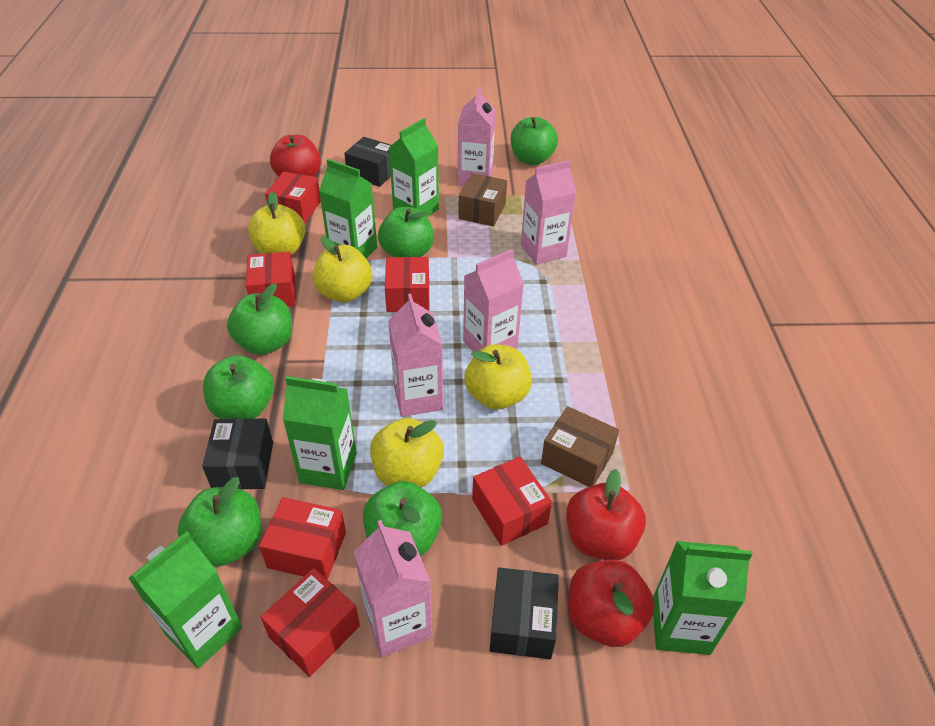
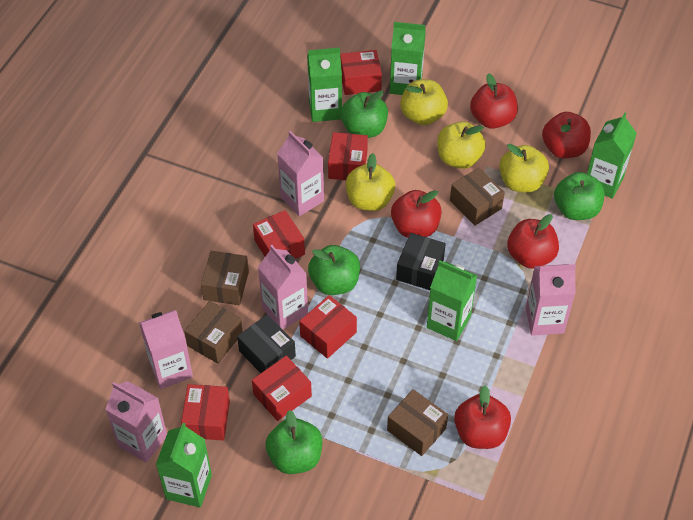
black box: [202,418,273,489] [344,137,391,187] [490,567,559,659] = 3 -> [237,315,296,373] [396,233,446,290] = 2
brown box: [458,173,507,226] [541,406,619,487] = 2 -> [184,301,243,364] [201,251,249,305] [387,389,448,456] [450,168,505,226] = 4
green apple: [178,477,261,567] [203,355,274,419] [227,283,292,355] [363,481,442,556] [378,207,434,257] [511,117,558,165] = 6 -> [266,410,322,474] [308,245,360,295] [341,90,388,138] [554,172,604,220] = 4
red apple: [270,135,321,177] [566,469,646,560] [568,560,655,647] = 3 -> [391,190,442,238] [454,386,511,449] [470,73,518,129] [507,214,559,268] [542,112,591,158] = 5

